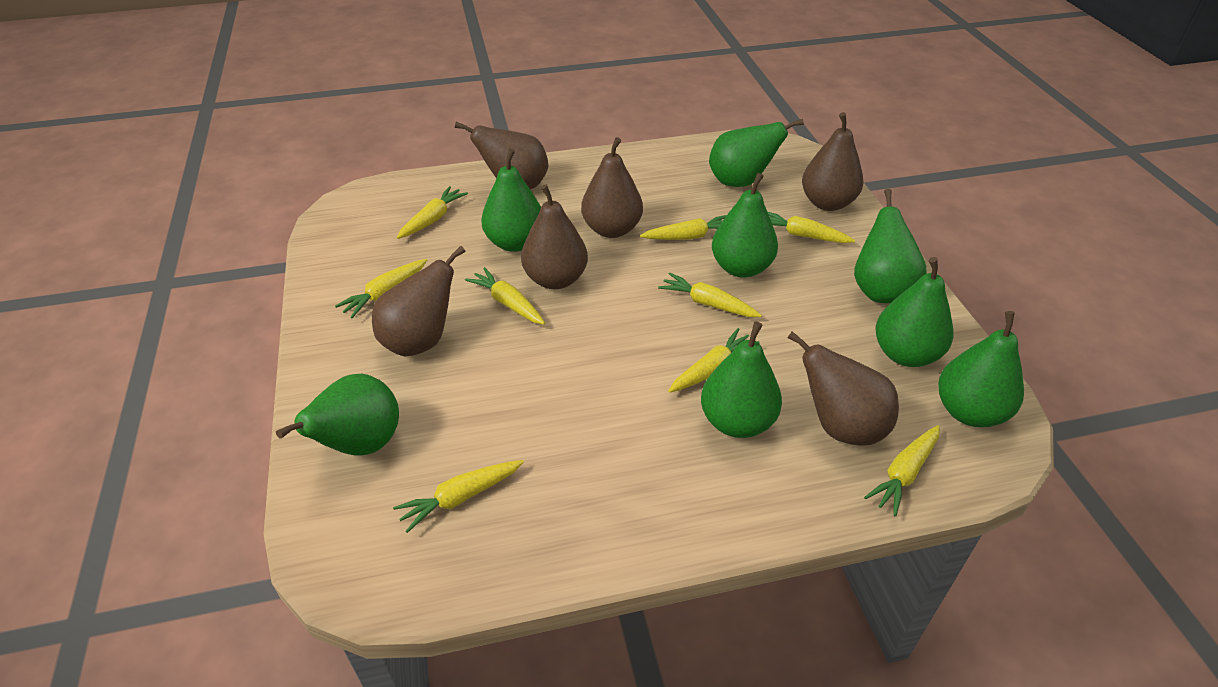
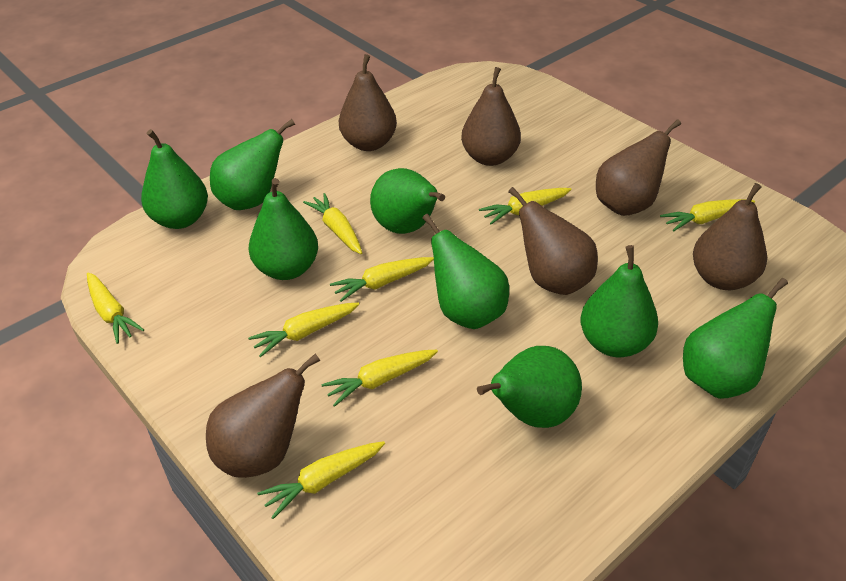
yellow carrot: [335,259,427,318] [393,460,524,533] [397,186,468,239] [465,267,545,325] [640,215,727,240] [658,273,762,317] [668,328,759,393] [768,212,855,243] [864,425,940,516] = 9 -> [87,272,144,344] [248,303,359,357] [257,441,385,519] [303,193,362,254] [322,350,438,407] [330,257,434,302] [479,188,571,224] [660,199,755,232] = 8

